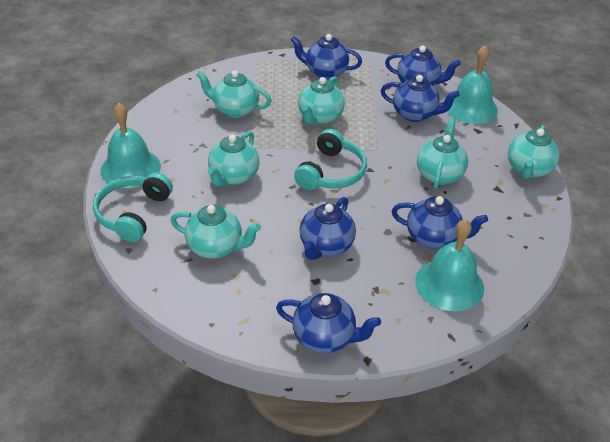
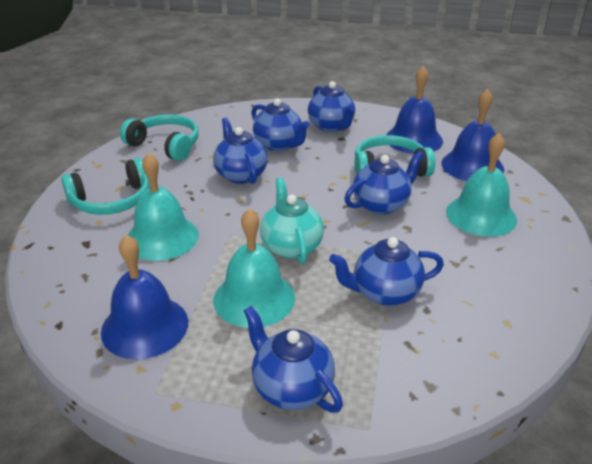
blue bell: none = 0 -> [101,235,188,359] [386,66,443,154] [441,89,504,181] = 3
turquoise headphones: [93,173,173,242] [294,129,367,190] = 2 -> [61,158,150,215] [120,114,199,161] [355,135,435,177] = 3
turquoise teapot: [171,205,261,259] [196,71,271,118] [208,131,260,187] [298,76,345,125] [417,119,468,189] [508,125,560,179] = 6 -> [260,177,324,264] = 1

